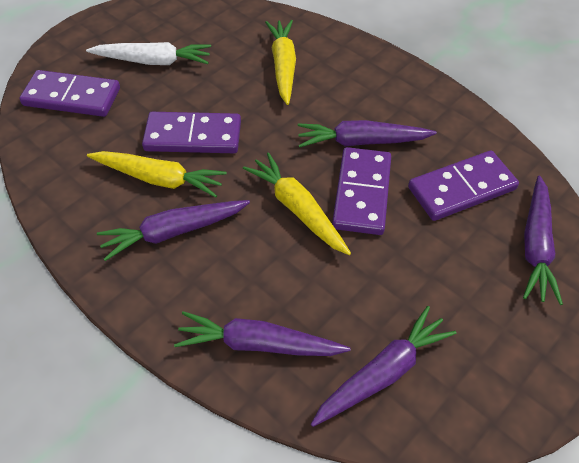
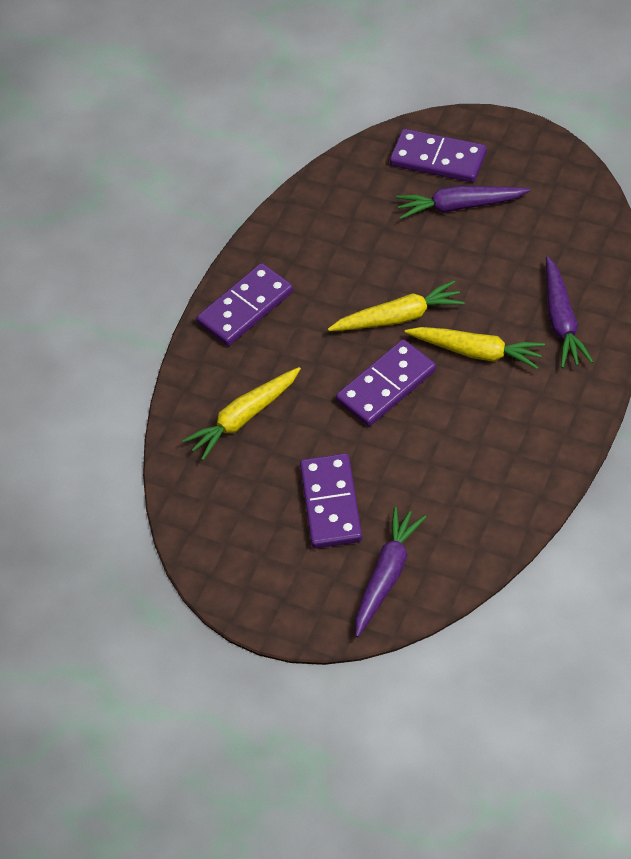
purple carrot: [97,200,250,261] [174,311,351,356] [297,120,437,148] [311,306,456,427] [523,175,563,305] = 5 -> [355,507,426,637] [396,186,530,219] [546,256,594,368] = 3
white carrot: [86,42,211,65] = 1 -> none = 0

